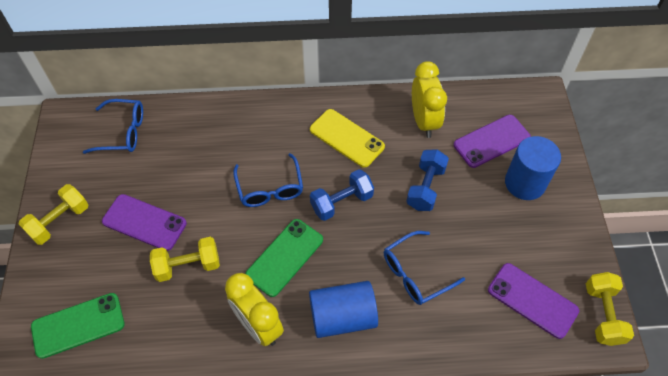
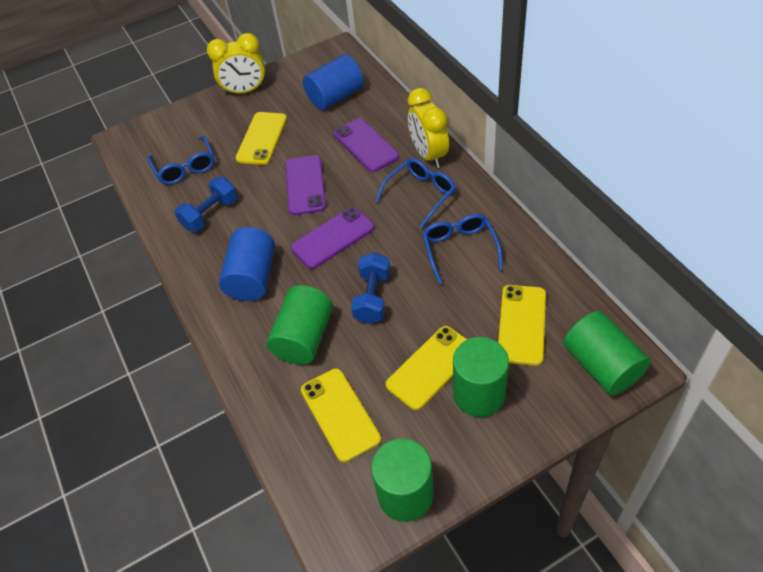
green cylinder: none = 0 -> [267,285,333,365] [371,438,434,522] [453,337,509,417] [564,311,651,395] = 4
green phone: [31,293,125,359] [245,219,323,297] = 2 -> none = 0
yellow dumbbell: [19,184,89,245] [150,237,220,282] [586,272,634,346] = 3 -> none = 0
yellow phone: [310,109,385,168] = 1 -> [236,112,287,165] [301,368,381,463] [386,326,468,410] [498,285,546,366] = 4

